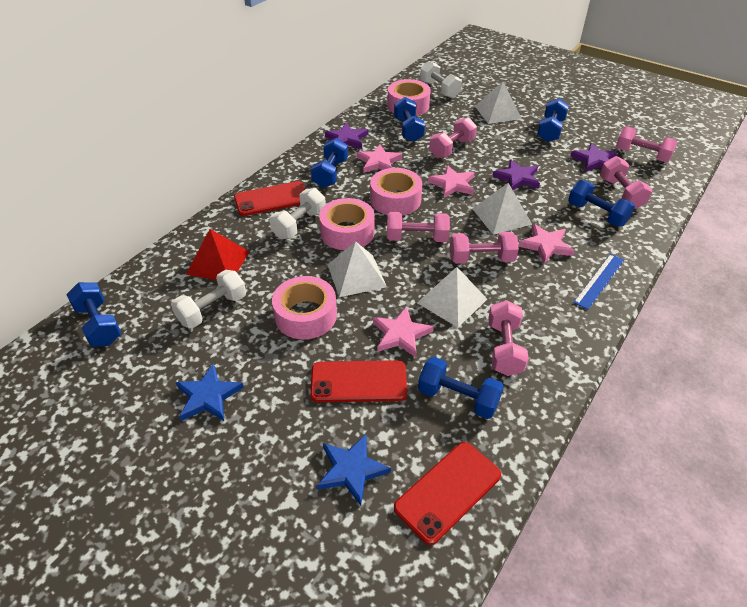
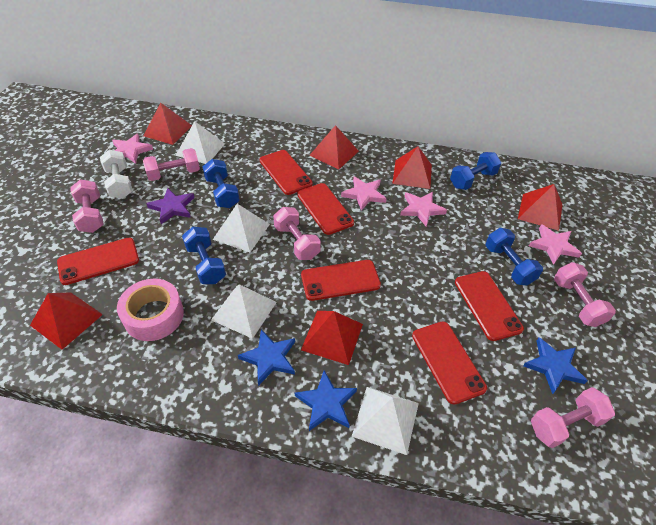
blue dumbbell: [66,282,121,347] [311,138,348,188] [394,97,425,142] [418,357,504,419] [537,98,569,142] [568,180,635,227] = 6 -> [182,227,226,284] [202,159,240,208] [450,152,501,190] [485,228,543,285] = 4
blue ruler: [573,254,624,310] = 1 -> none = 0
blue star: [176,363,244,421] [317,434,391,506] = 2 -> [238,329,295,386] [295,370,357,431] [523,337,588,394] = 3
pink dumbbell: [387,212,450,242] [429,117,477,158] [450,232,519,264] [488,300,529,376] [600,156,653,209] [616,126,677,162] = 6 -> [70,179,104,233] [143,148,200,181] [273,207,321,260] [531,387,615,448] [554,262,616,327] = 5
pink tape: [272,276,337,339] [319,198,375,250] [370,168,422,216] [388,79,431,116] = 4 -> [117,279,184,341] = 1
purple star: [325,123,368,149] [492,160,540,190] [570,143,617,172] = 3 -> [147,188,195,224] = 1
red phone: [234,181,305,216] [310,360,407,402] [394,442,501,545] = 3 -> [57,238,139,285] [260,150,313,195] [297,183,354,235] [301,260,381,301] [412,322,487,405] [455,271,524,341] = 6
red pyramid: [186,229,250,280] = 1 -> [30,293,103,350] [144,102,192,145] [301,311,363,365] [309,125,359,169] [392,146,432,189] [518,184,562,231] = 6
white dumbbell: [171,270,246,328] [269,188,326,239] [420,61,462,98] = 3 -> [100,150,133,199] = 1

